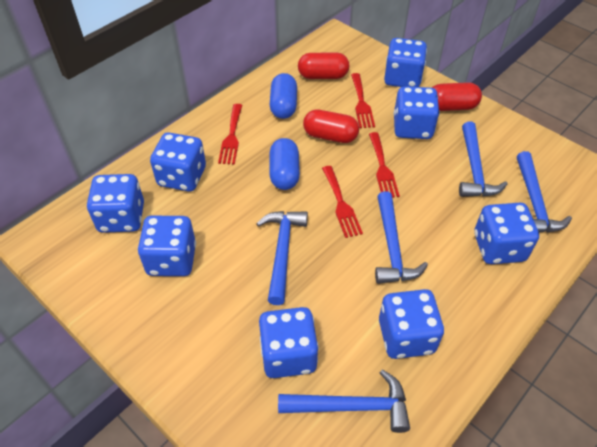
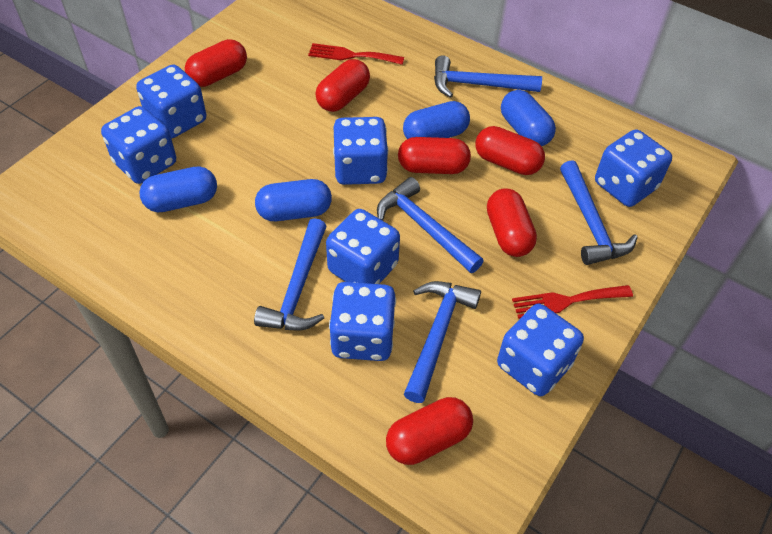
blue capsule: [270,73,297,119] [270,138,300,190] = 2 -> [139,166,217,212] [255,179,332,221] [403,101,470,139] [501,90,556,146] = 4
blue dice: [87,174,144,233] [138,216,196,276] [150,133,206,191] [259,307,319,378] [379,289,444,359] [384,38,427,87] [393,86,440,139] [474,203,539,264] = 8 -> [101,106,176,184] [136,64,207,138] [326,209,400,284] [329,282,396,361] [333,117,388,185] [497,304,584,396] [595,129,672,207] = 7
red capsule: [298,53,349,79] [303,109,359,143] [432,82,482,111] = 3 -> [185,39,247,87] [315,59,370,112] [386,397,473,465] [398,137,471,174] [475,126,545,175] [487,188,537,257] = 6
red fork: [218,104,242,164] [322,166,363,238] [351,73,375,128] [369,132,400,198] = 4 -> [308,43,404,65] [512,285,633,319] = 2

